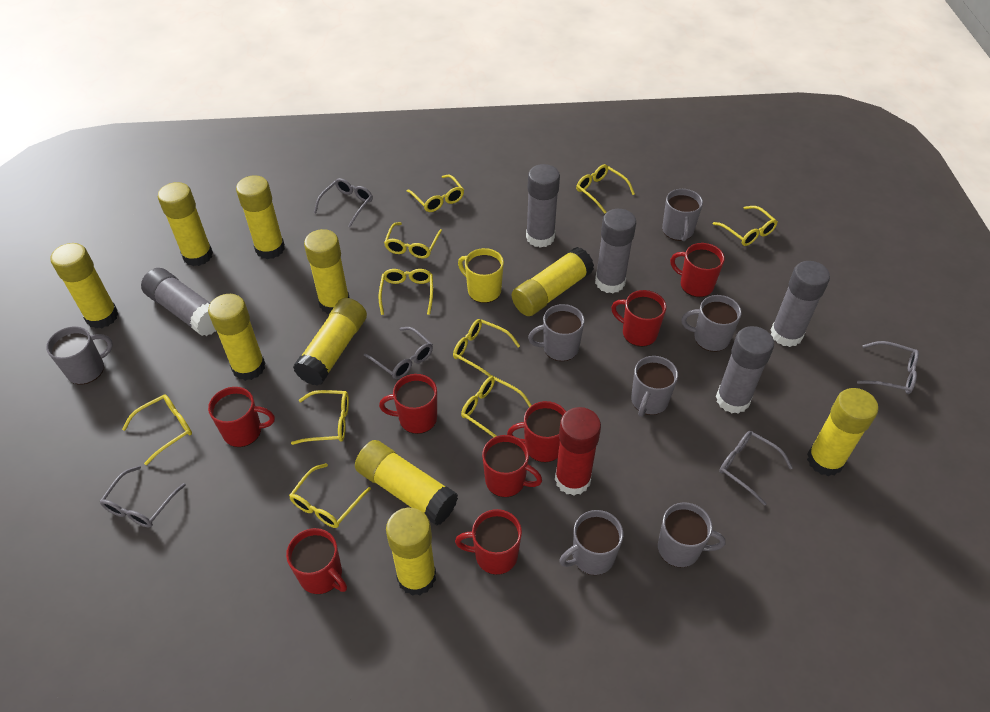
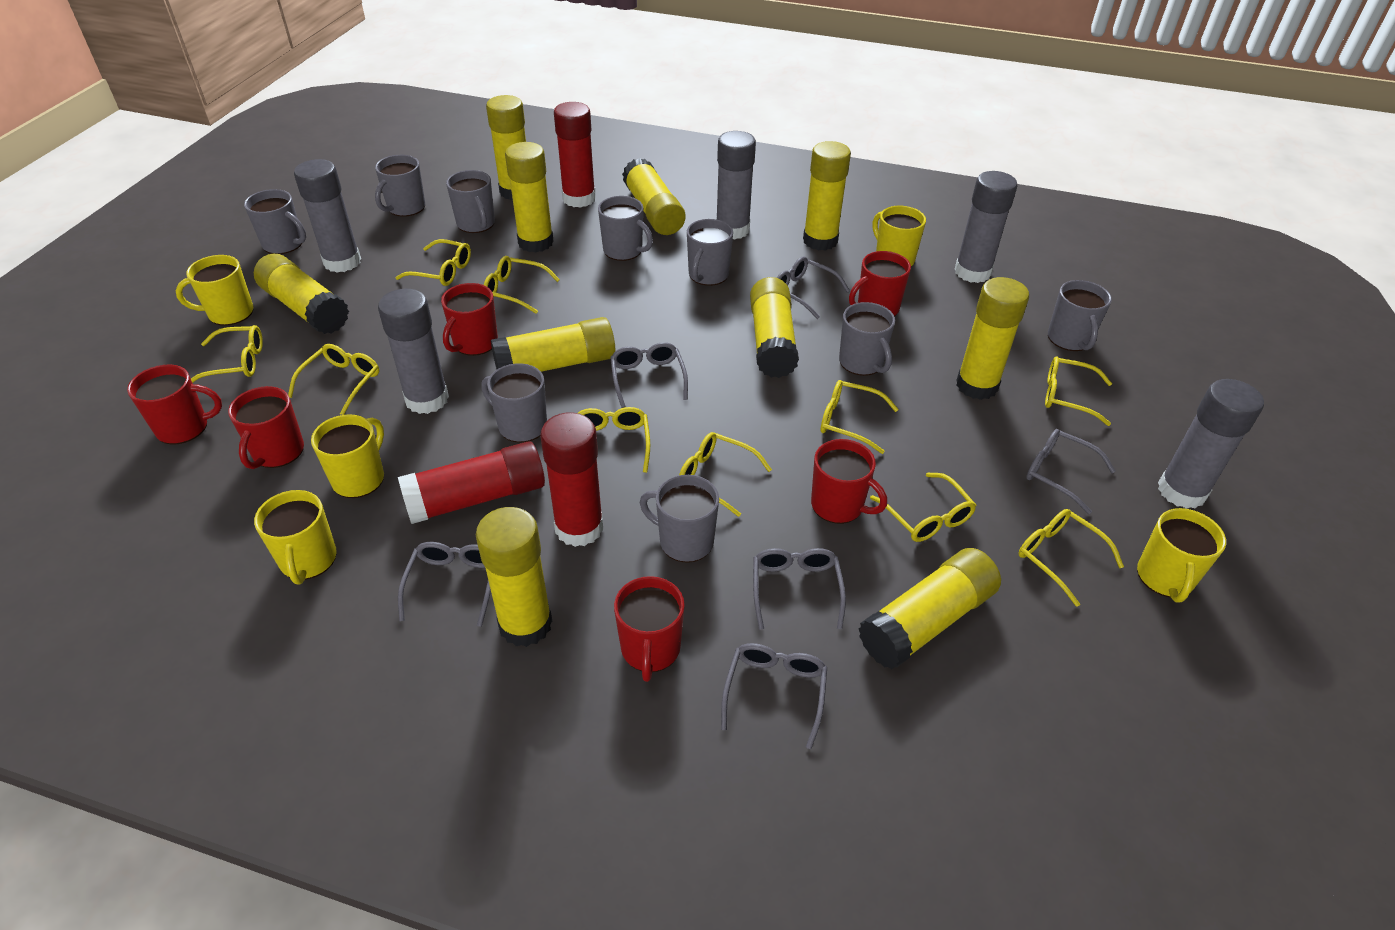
grey glasses: [99,466,186,528] [314,178,373,227] [364,327,433,379] [719,431,793,506] [857,341,919,394] = 5 -> [398,542,491,627] [610,342,688,408] [721,643,827,749] [753,548,846,630] [777,257,850,319] [1026,429,1116,514] = 6
grey mug: [46,326,113,385] [528,304,585,361] [559,510,623,575] [631,356,678,417] [658,502,726,568] [662,189,703,241] [682,295,742,352] = 7 -> [244,189,306,254] [375,155,425,217] [446,170,495,233] [481,363,547,443] [598,196,653,261] [640,475,719,563] [687,219,733,286] [839,302,895,376] [1048,280,1112,351] = 9
red glue stick: [555,407,601,496] = 1 -> [398,441,545,524] [540,412,603,547] [554,102,596,208] = 3
red mug: [208,387,275,447] [286,528,347,594] [379,374,437,434] [455,509,522,575] [482,435,542,497] [507,401,566,462] [611,290,666,347] [670,243,725,297] = 8 -> [127,364,222,445] [228,386,304,469] [441,283,498,356] [614,576,685,682] [811,439,887,524] [849,251,911,317] = 6
yellow mug: [458,248,504,303] = 1 -> [176,255,253,326] [254,490,337,585] [311,414,384,498] [873,206,926,267] [1137,508,1226,603] = 5

